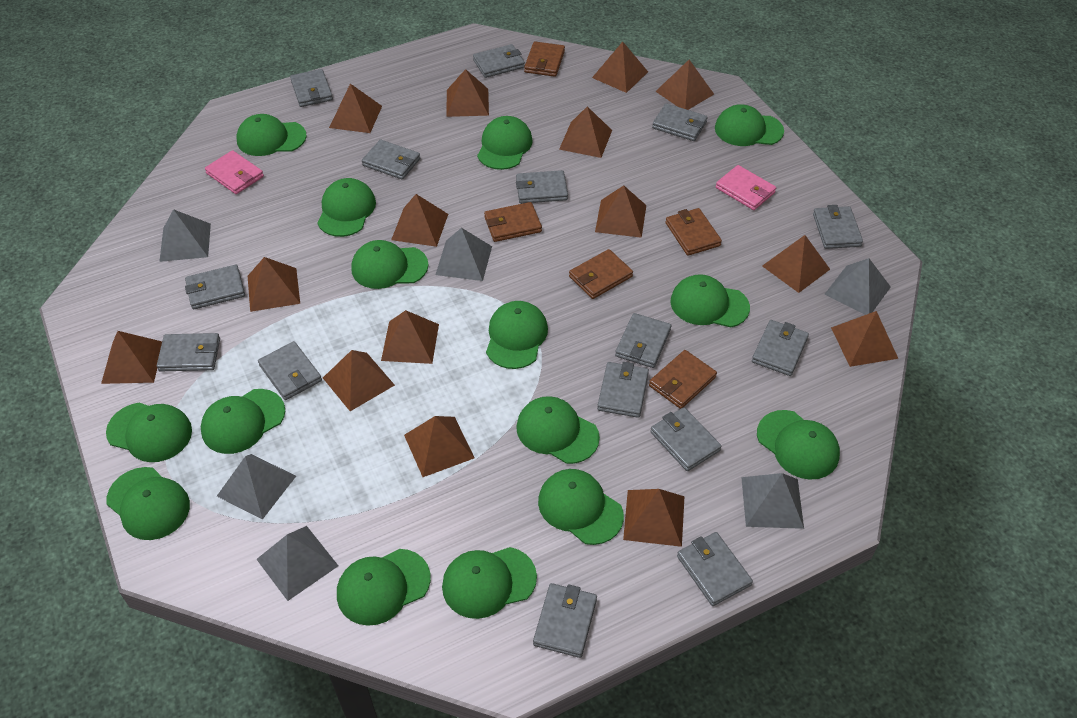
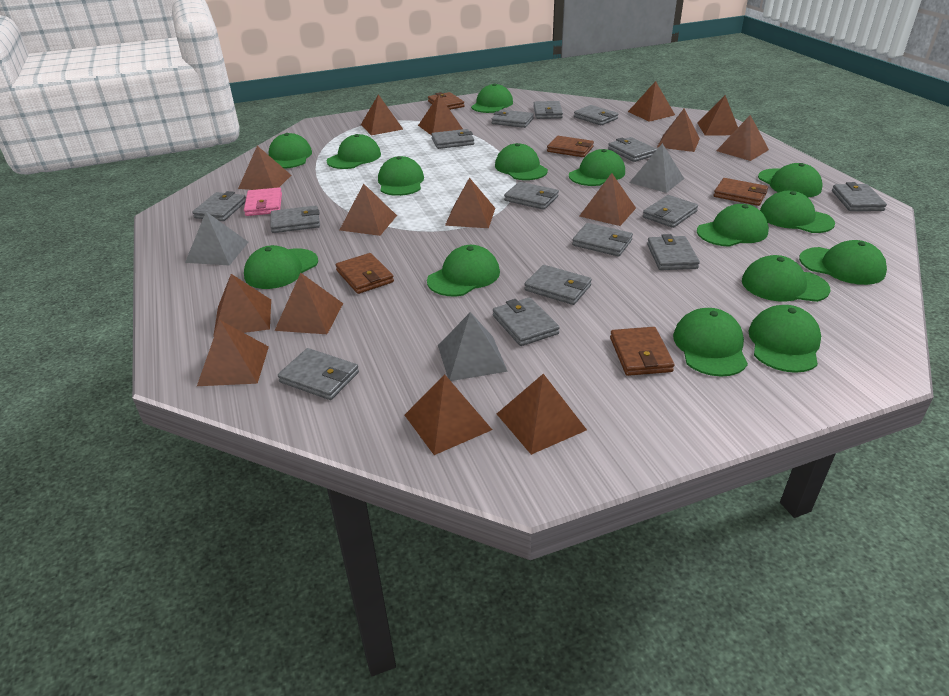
grey pyramid: [159,209,211,262] [217,454,296,519] [256,526,338,601] [435,228,492,281] [741,473,804,529] [824,258,891,315] = 6 -> [185,212,248,266] [438,312,508,381] [629,143,684,193] = 3
pink wallet: [205,150,264,194] [716,165,776,210] = 2 -> [244,187,282,216] = 1

